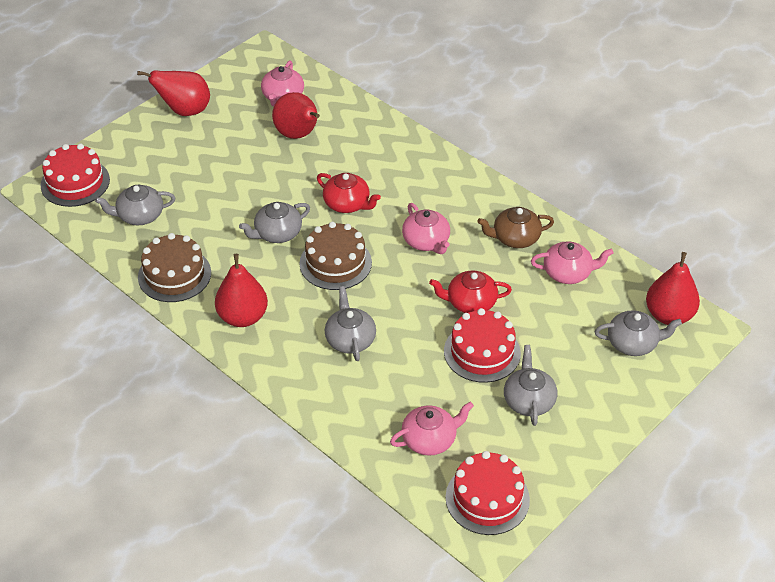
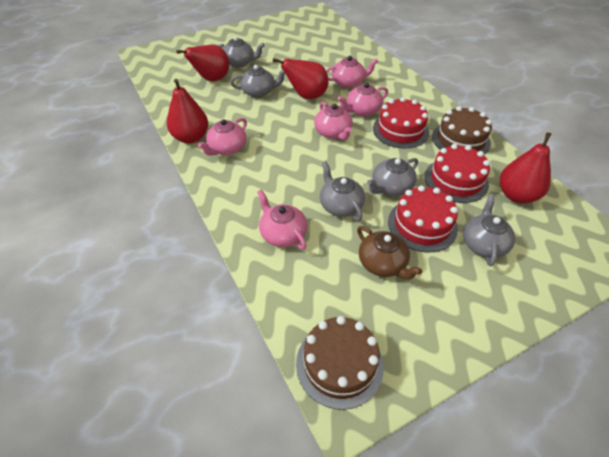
pink teapot: [261,61,304,107] [390,402,474,456] [402,203,450,254] [531,242,614,284] = 4 -> [198,118,247,156] [257,189,307,250] [314,102,353,140] [326,56,378,88] [338,83,388,116] = 5
red teapot: [317,173,381,213] [429,270,512,313] = 2 -> none = 0

